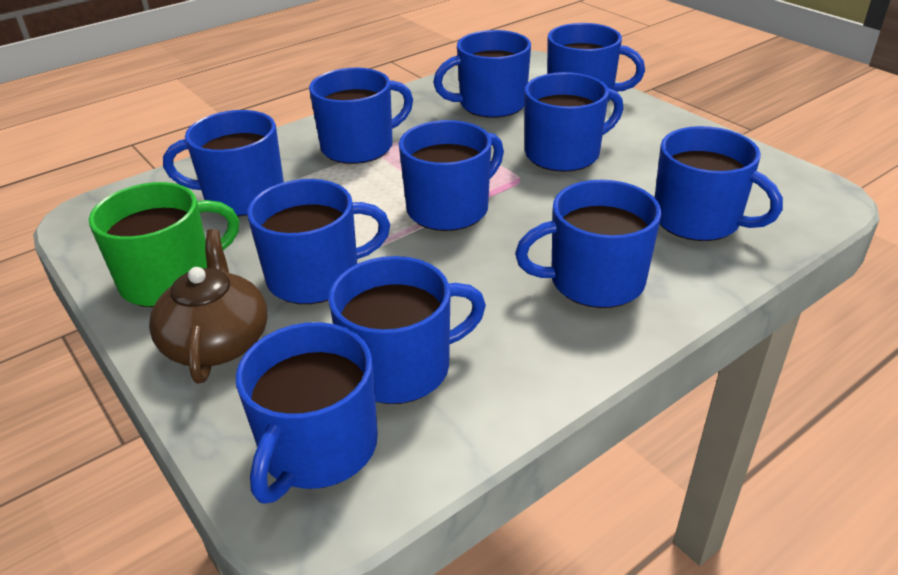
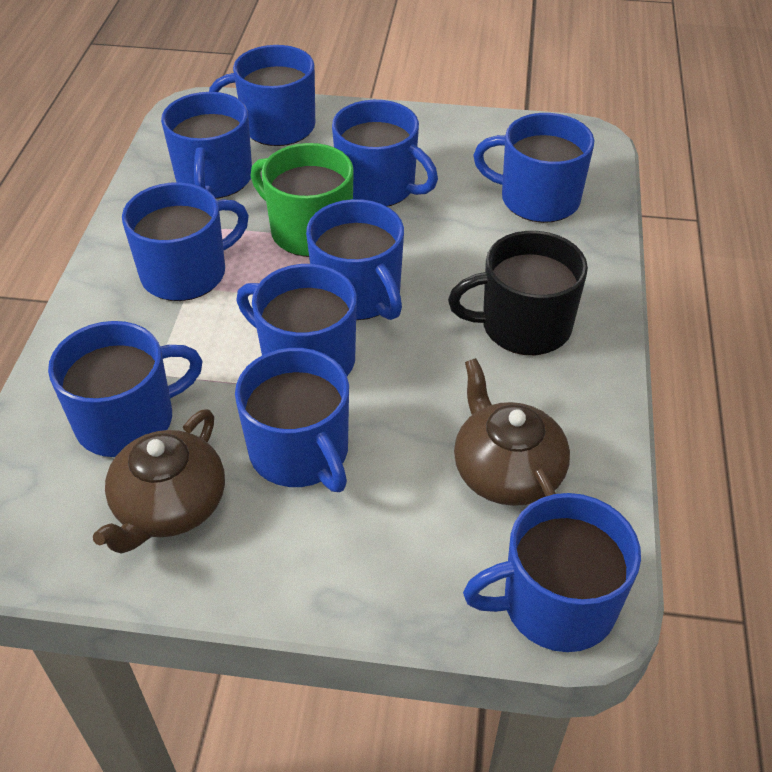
black mug: none = 0 -> [448,231,588,355] = 1
blue mug: [163,110,284,216] [236,322,378,504] [247,179,390,304] [309,68,413,164] [328,256,486,404] [399,120,504,231] [433,30,531,118] [515,180,661,308] [524,72,623,172] [547,23,645,102] [655,126,783,241] = 11 -> [48,321,202,457] [122,182,249,301] [161,92,252,199] [209,45,315,146] [235,348,349,492] [237,264,357,376] [306,199,404,320] [332,100,438,207] [463,493,641,652] [473,113,594,223] = 10
brown teapot: [149,229,268,384] = 1 -> [93,409,225,554] [454,358,570,506] = 2

